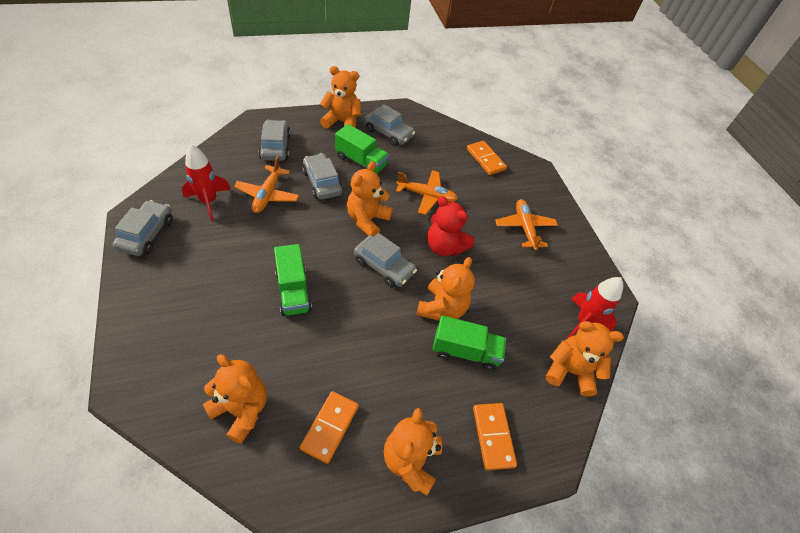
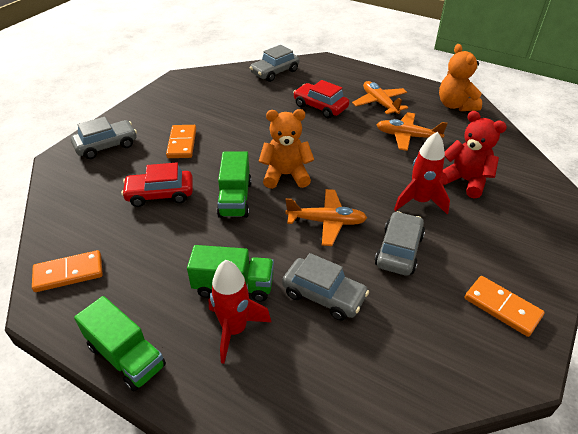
grey car: [112,200,173,256] [259,120,291,161] [302,153,343,200] [354,233,417,288] [365,104,415,146] = 5 -> [71,117,137,159] [250,45,299,82] [282,253,369,321] [375,211,425,276] = 4
orange teddy bear: [203,354,267,444] [320,66,361,128] [347,161,393,236] [384,408,442,496] [417,257,475,321] [546,321,624,396] = 6 -> [259,109,314,189] [439,44,482,111] = 2
red car: none = 0 -> [121,163,193,207] [293,80,349,119] = 2

